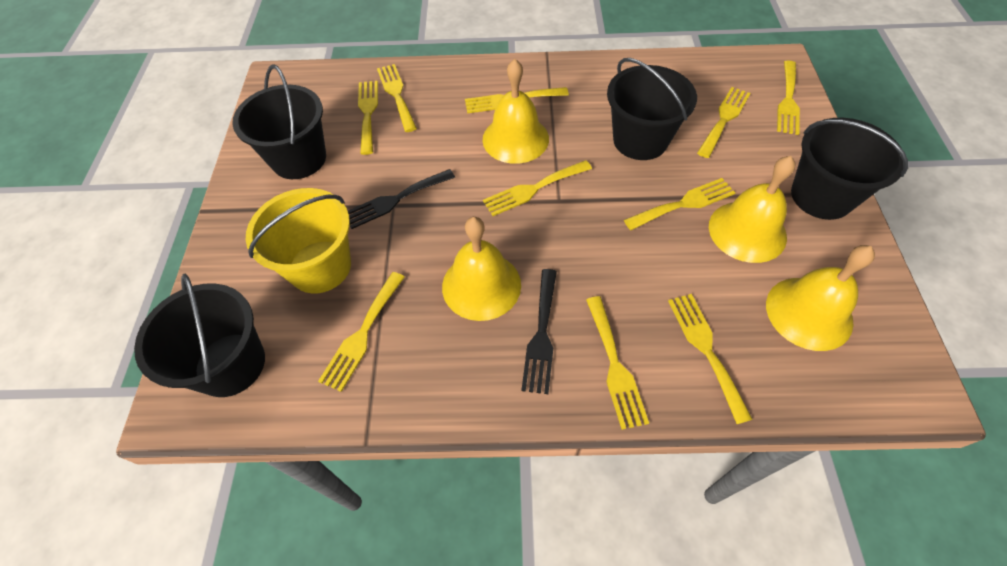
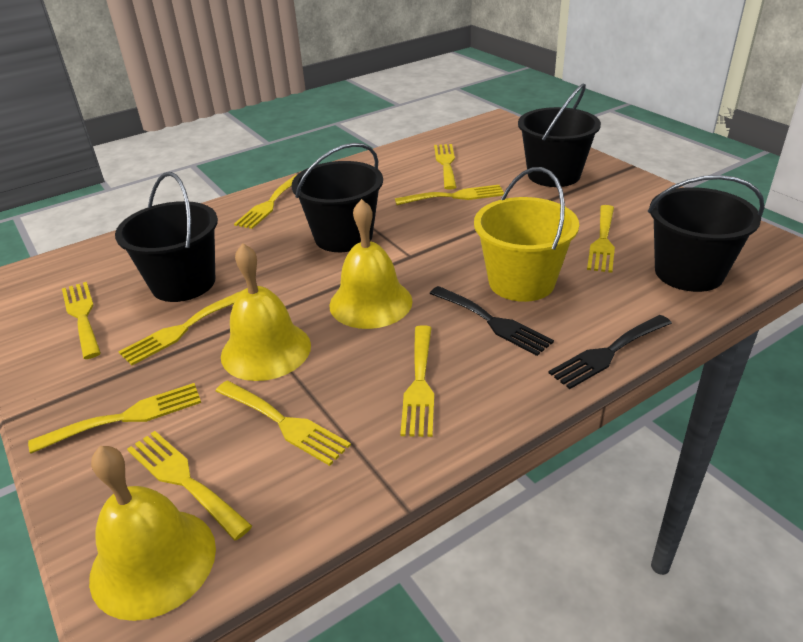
yellow bell: [442,217,521,321] [483,59,549,164] [709,156,796,263] [766,245,875,351] = 4 -> [89,446,216,621] [221,243,311,381] [330,199,413,329] = 3

